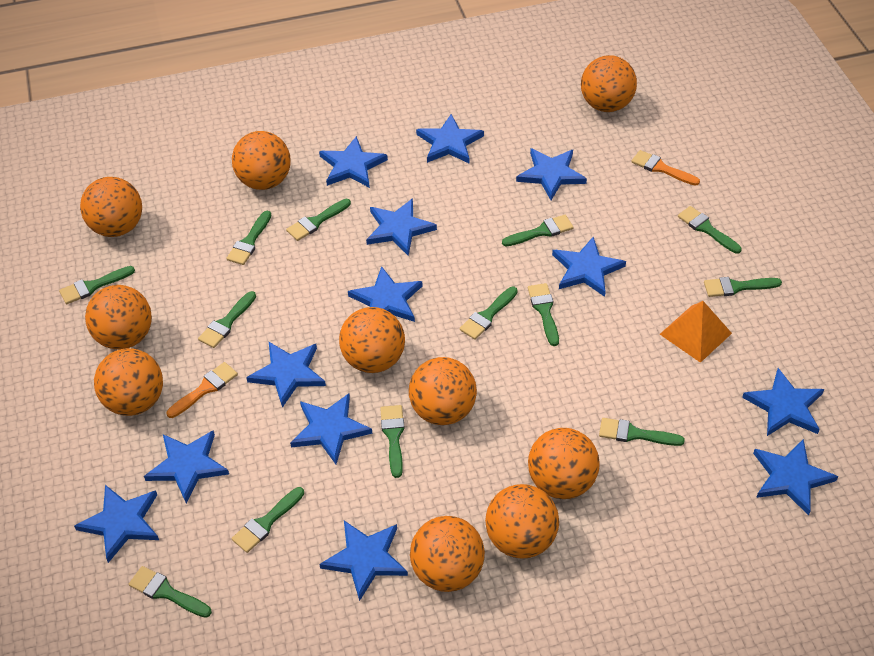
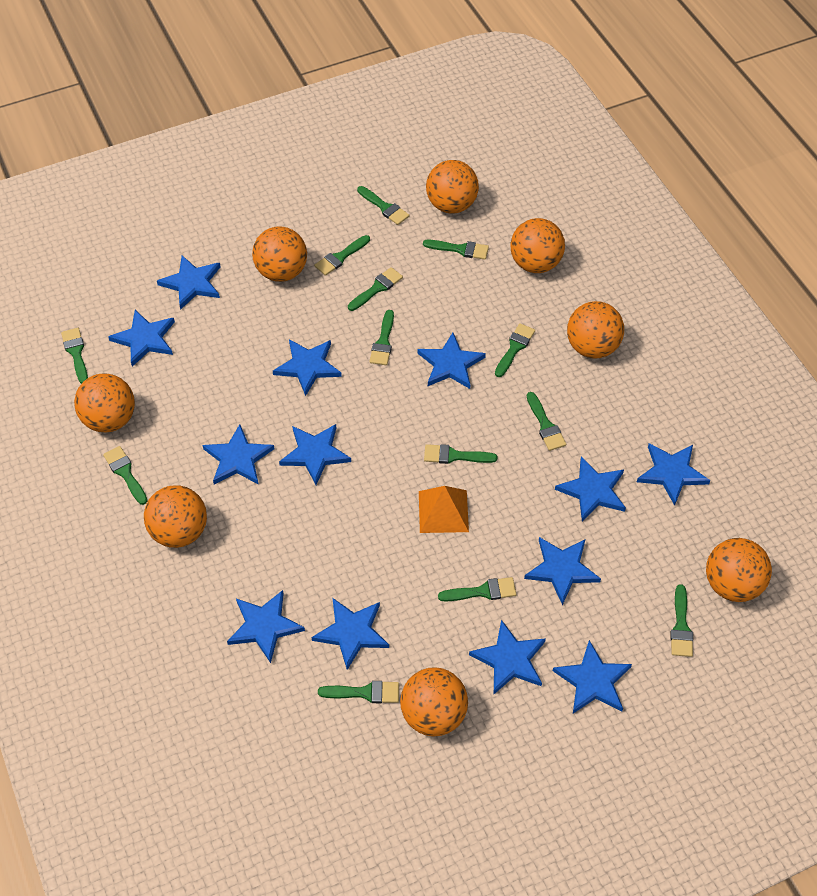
orange ball: [80,177,142,237] [85,285,152,350] [94,348,163,416] [232,131,291,190] [339,307,405,373] [409,357,477,425] [410,516,485,592] [485,484,559,559] [528,428,600,499] [581,55,637,112] = 10 -> [74,373,135,432] [144,485,207,548] [252,226,307,282] [400,667,468,736] [426,160,479,213] [510,218,565,273] [567,301,624,358] [706,538,772,602] = 8
orange brush: [167,362,238,418] [631,150,700,186] = 2 -> none = 0

